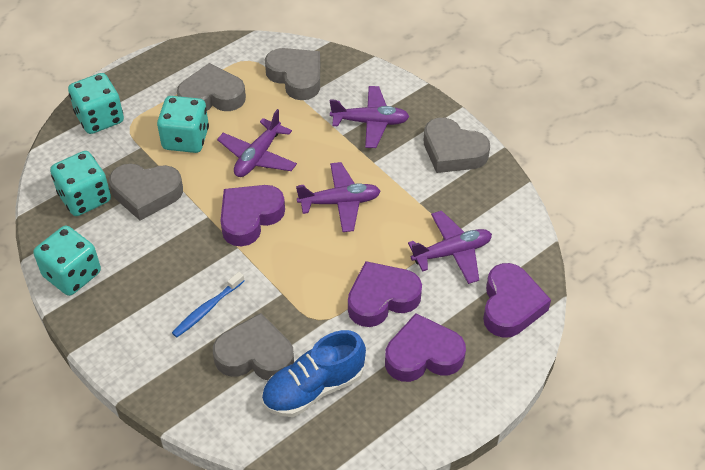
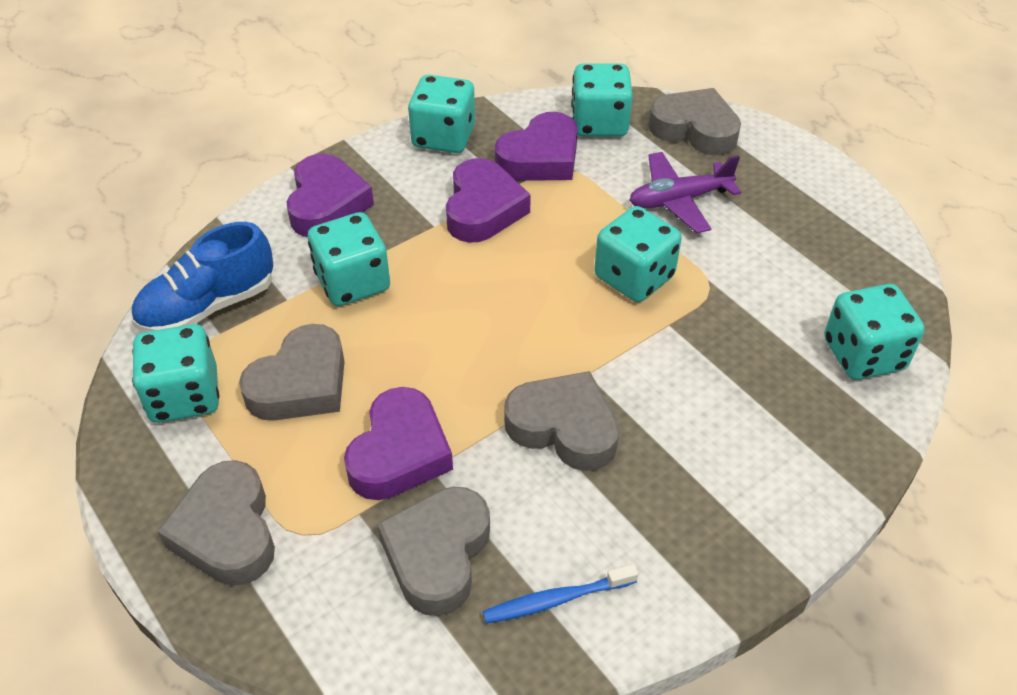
purple plane: [217,109,297,177] [296,162,381,232] [330,86,409,148] [408,211,492,284] = 4 -> [629,152,741,233] = 1
turquoise dice: [34,226,101,296] [50,151,111,216] [68,73,124,134] [157,96,209,153] = 4 -> [132,324,219,423] [308,212,390,306] [408,75,475,153] [571,63,633,137] [594,206,682,302] [824,284,925,380] = 6

